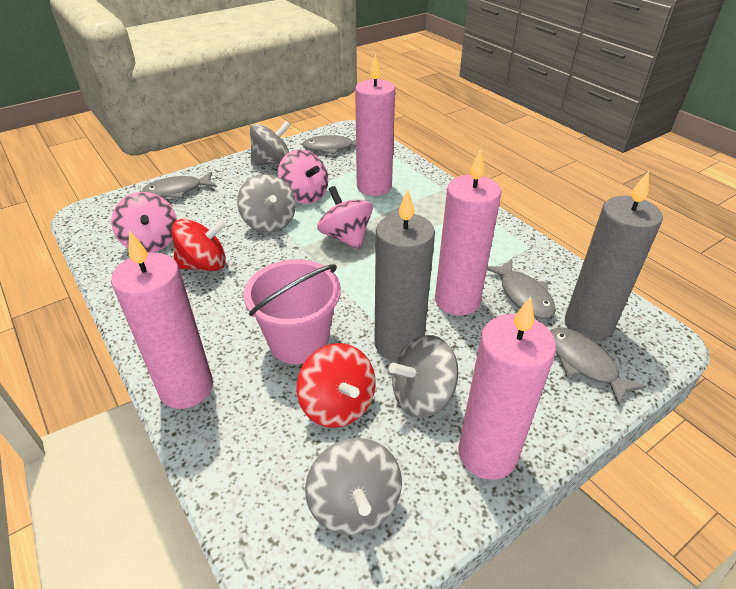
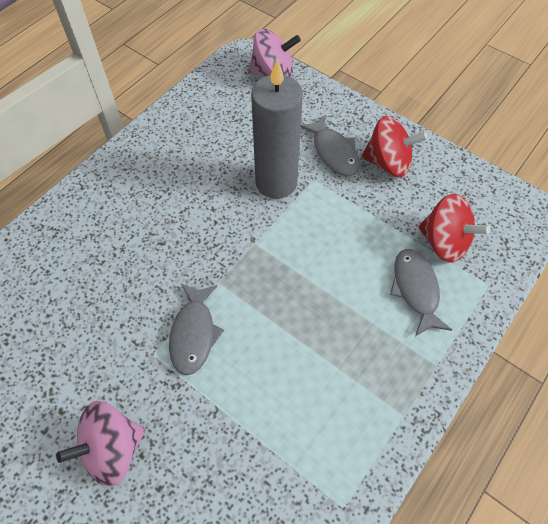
grey candle: [374,189,435,361] [565,171,663,341] = 2 -> [251,59,303,199] = 1
grey fish: [142,172,217,198] [302,135,356,155] [487,259,556,319] [550,327,647,406] = 4 -> [169,284,224,375] [301,115,360,176] [390,249,452,336] = 3
grey spinning top: [237,174,296,233] [250,121,291,166] [305,438,402,535] [389,335,458,418] = 4 -> none = 0
pink bucket: [243,259,341,364] = 1 -> none = 0
pink candle: [111,230,213,409] [355,54,395,196] [435,149,501,316] [458,296,556,480] = 4 -> none = 0
pink spinning top: [111,192,177,253] [278,150,328,204] [317,186,373,250] = 3 -> [56,401,145,487] [249,29,301,77] = 2

